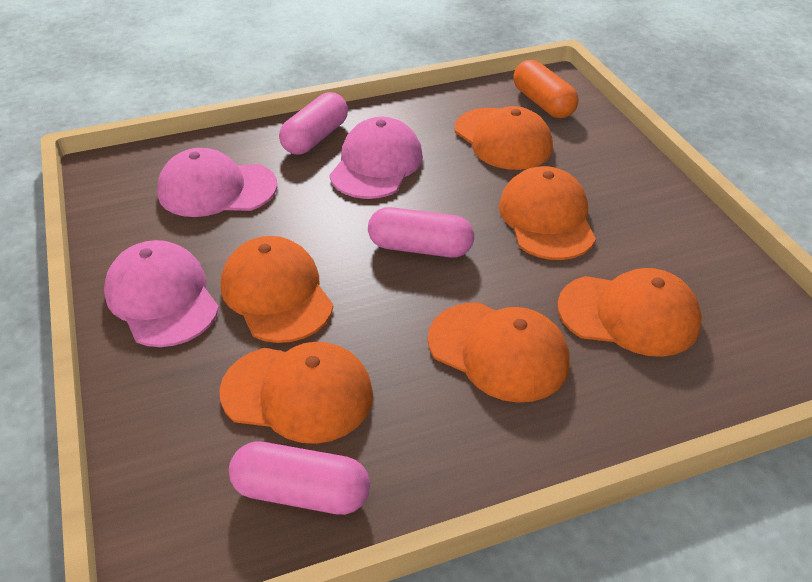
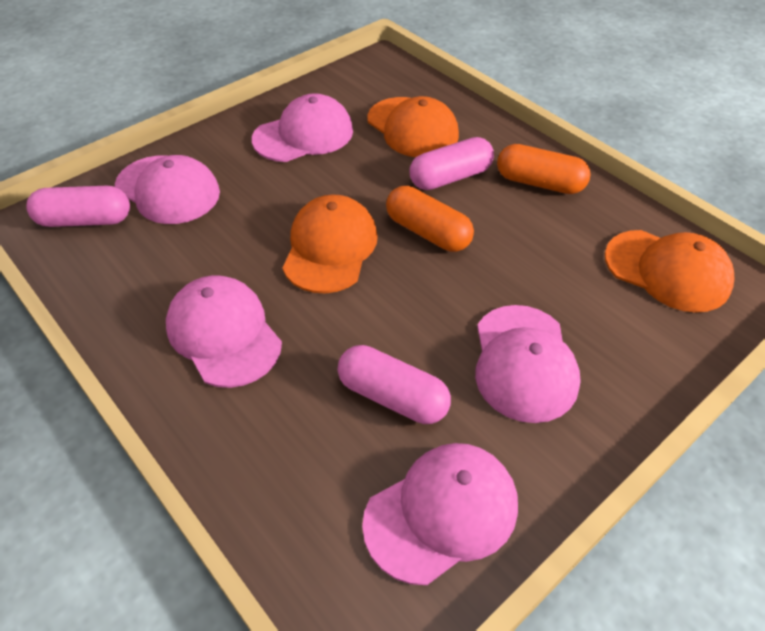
orange cap: [219,342,373,444] [221,236,333,343] [428,302,570,403] [455,106,553,170] [499,166,596,260] [557,268,702,357] = 6 -> [282,195,378,294] [367,96,459,157] [605,230,734,313] = 3
orange capsule: [513,60,579,118] = 1 -> [386,186,474,252] [497,144,591,194] = 2
pink cap: [104,240,219,347] [157,148,277,217] [329,117,423,199] = 3 -> [115,155,220,224] [166,275,282,388] [252,93,353,162] [362,443,518,585] [475,305,581,423] = 5

